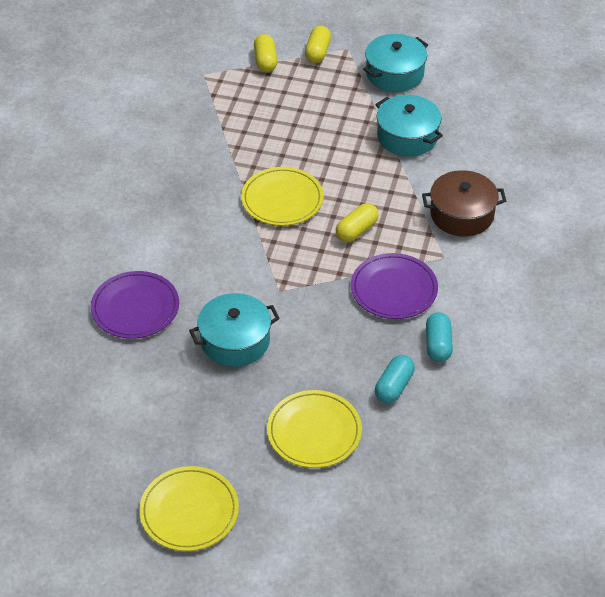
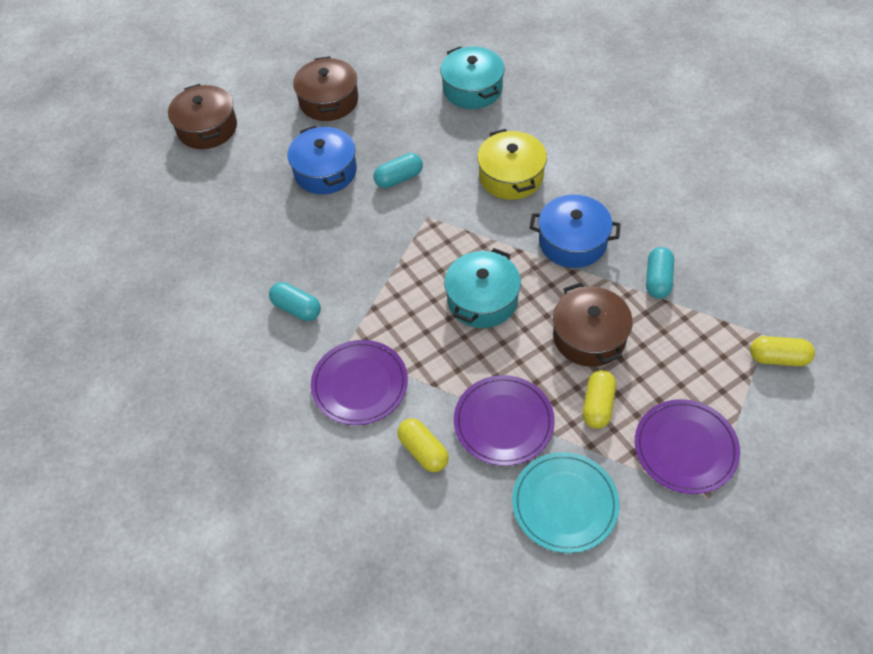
blue pot: none = 0 -> [287,125,357,194] [530,194,621,268] = 2
brown pot: [422,170,506,236] = 1 -> [168,84,237,149] [293,56,358,121] [553,283,633,367] = 3
purple plate: [91,271,179,339] [351,253,438,319] = 2 -> [311,340,408,425] [454,375,555,466] [635,399,740,494] = 3
turquoise capsule: [375,355,415,403] [426,312,453,362] = 2 -> [269,282,321,321] [374,153,423,188] [646,247,674,299] = 3
turquoise plate: none = 0 -> [512,452,620,553] = 1
turquoise pot: [189,293,280,367] [363,34,428,92] [375,95,443,157] = 3 -> [440,46,505,109] [444,248,521,328] = 2
yellow plate: [139,466,239,551] [241,167,324,226] [267,390,362,468] = 3 -> none = 0
yellow pot: none = 0 -> [477,129,547,200] = 1

